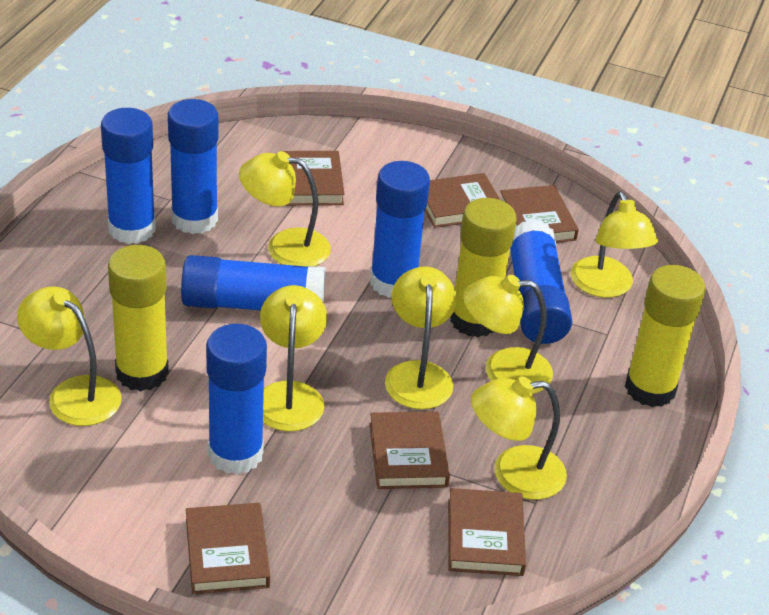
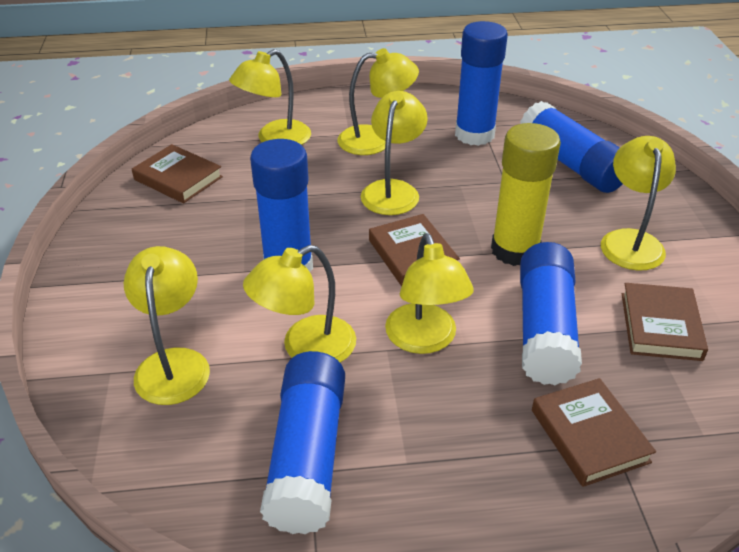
blue glue stick: [101,108,156,244] [168,99,218,234] [181,255,326,310] [206,324,267,475] [370,161,430,298] [510,220,572,344] = 6 -> [250,139,313,272] [260,351,345,534] [455,21,508,146] [520,101,623,193] [520,242,582,385] = 5
brown book: [186,503,270,594] [283,151,345,206] [369,411,450,489] [425,173,500,228] [448,488,526,576] [500,185,579,243] = 6 -> [132,144,223,203] [369,214,460,286] [532,378,656,487] [622,283,708,361] = 4
yellow glue stick: [108,245,169,391] [450,198,517,337] [625,265,706,407] = 3 -> [491,123,561,266] = 1

